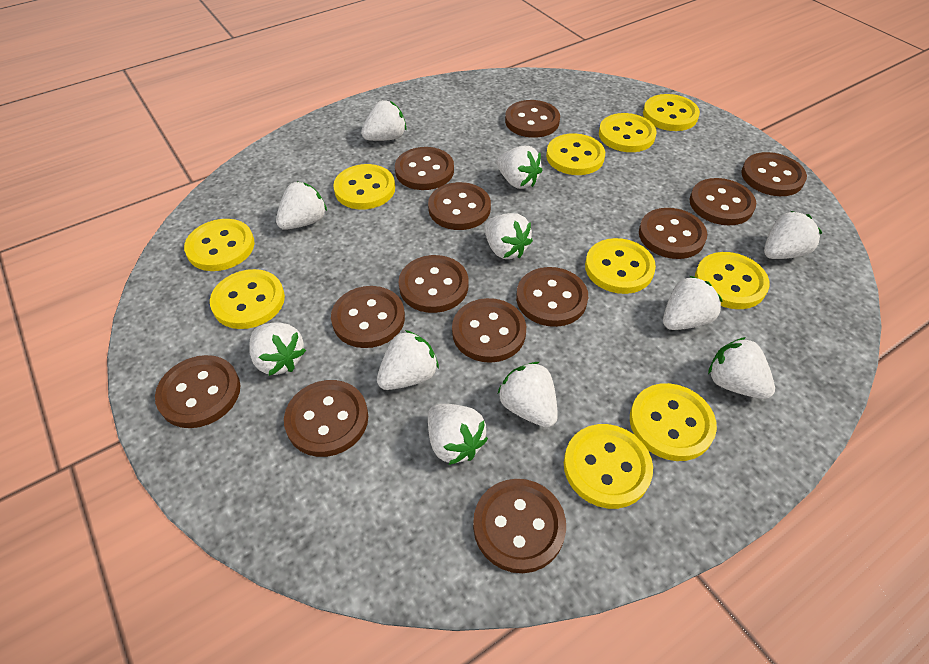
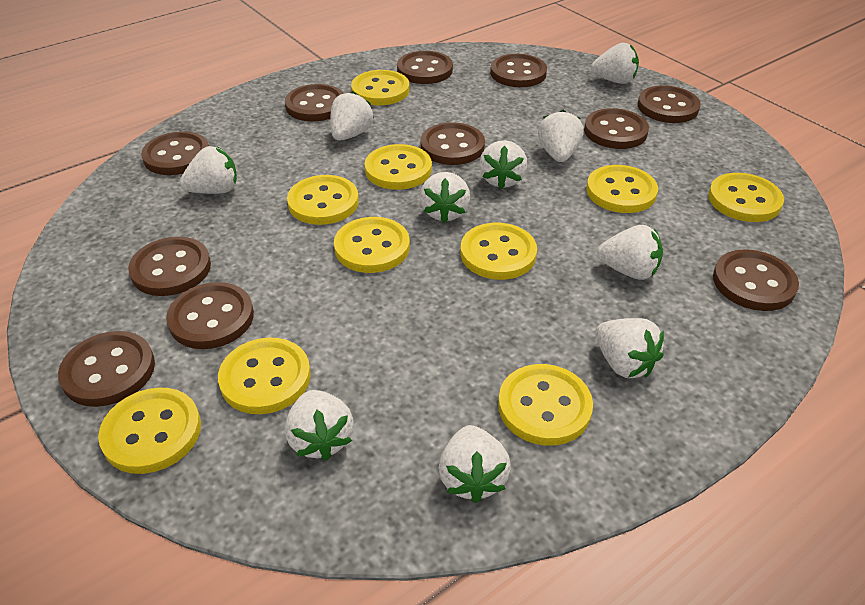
brown button: [155,355,241,428] [284,380,368,457] [331,286,405,348] [395,147,454,190] [398,255,469,313] [428,182,491,230] [452,298,526,363] [473,479,566,573] [505,100,560,138] [516,267,588,327] [639,208,707,259] [689,178,756,226] [741,152,807,196] = 13 -> [58,331,155,407] [128,237,211,296] [141,131,209,175] [166,282,254,349] [285,84,344,122] [397,51,453,84] [421,122,485,165] [490,54,547,87] [584,108,649,149] [638,85,701,123] [713,249,799,311] = 11
white strawberry: [249,322,306,376] [276,181,327,230] [361,100,406,141] [377,330,439,390] [428,404,488,465] [484,213,533,259] [497,146,543,189] [498,362,558,427] [663,276,722,330] [708,337,775,399] [764,211,822,259] = 11 -> [180,146,237,194] [285,390,354,460] [330,91,374,141] [420,172,470,223] [439,425,511,503] [479,140,527,189] [538,110,584,162] [591,43,639,84] [595,318,664,378] [597,225,663,280] = 10

